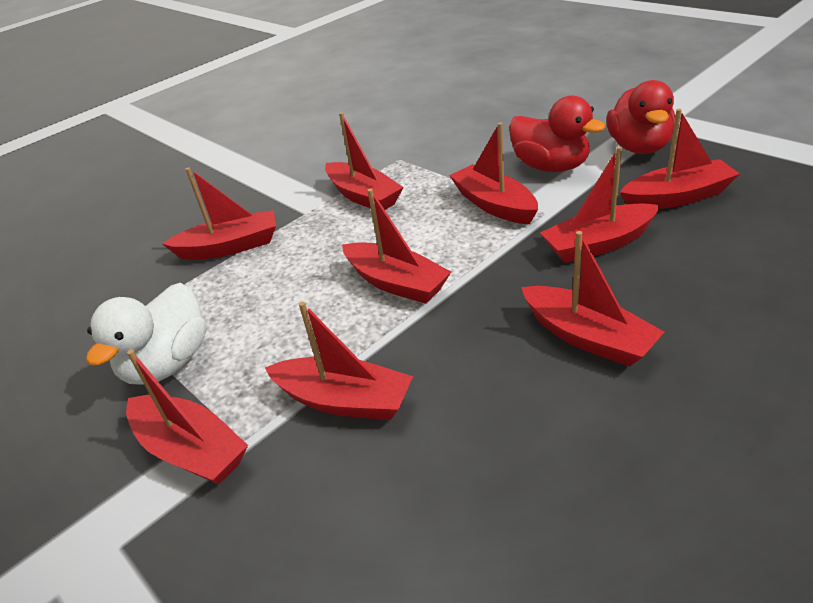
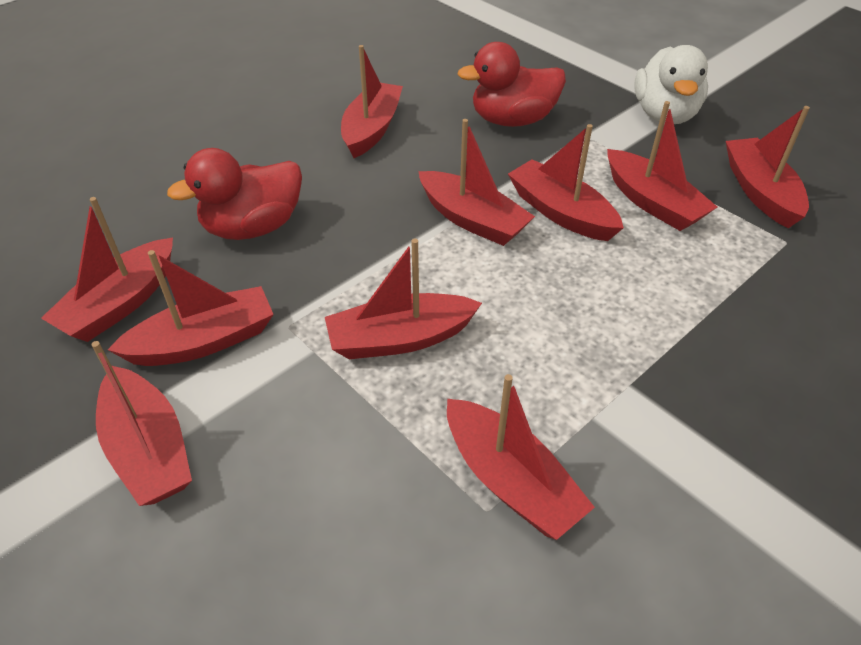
red boat: [126,349,248,485] [162,167,276,260] [265,301,413,420] [325,112,403,210] [342,189,451,304] [449,122,538,224] [521,231,664,367] [540,146,660,263] [620,109,740,209] = 9 -> [41,197,173,342] [91,341,192,506] [108,250,274,366] [325,239,482,359] [341,45,403,158] [418,119,535,246] [447,374,595,540] [508,124,624,241] [607,101,717,231] [726,106,810,228] = 10

